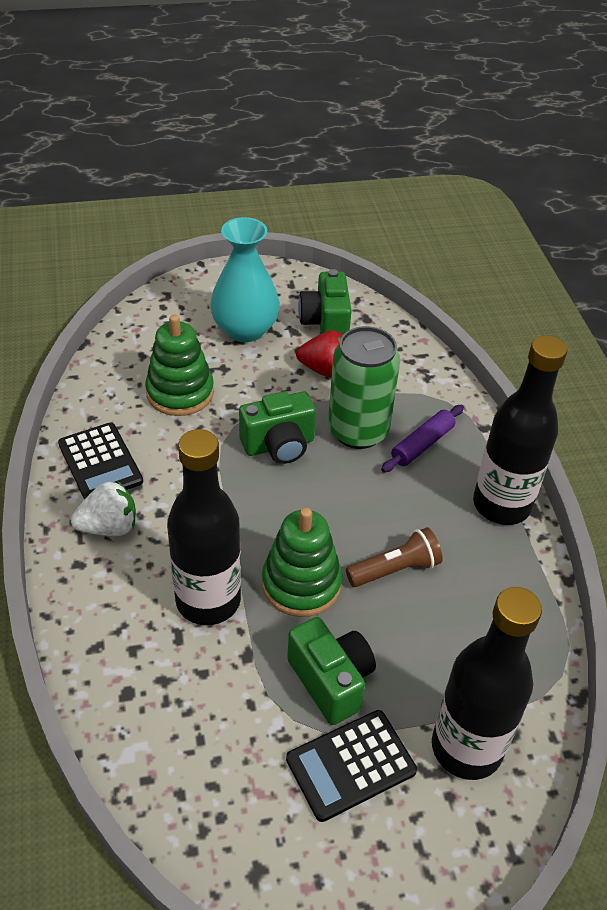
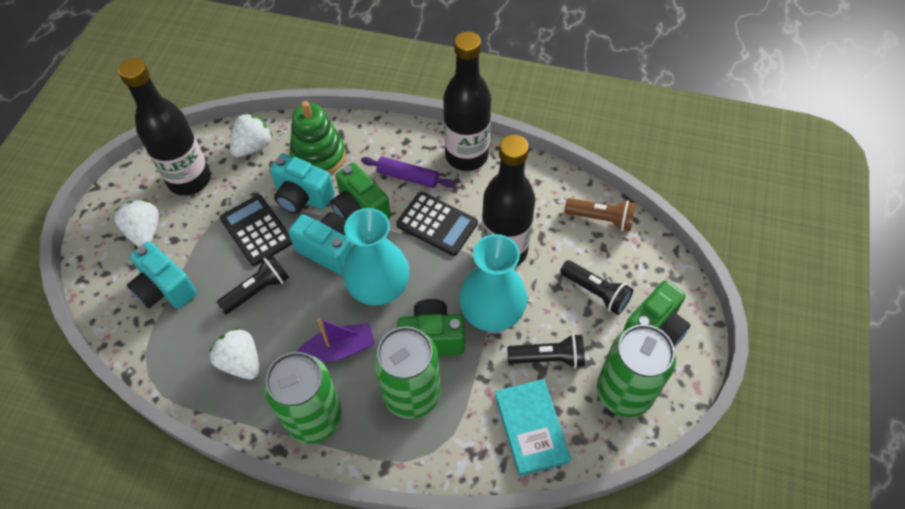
black flashlight: none = 0 -> [216,254,289,314] [507,334,585,368] [560,260,633,315] = 3
green can: [328,326,400,449] = 1 -> [264,352,342,444] [374,326,441,419] [597,324,676,417] = 3
green stacking toy: [145,314,214,416] [262,508,342,617] = 2 -> [290,101,346,174] = 1
purple boat: none = 0 -> [297,318,375,362] = 1
red strawberry: [296,330,343,378] = 1 -> none = 0
turquoise book: none = 0 -> [495,379,571,476] = 1
turquoise camera: none = 0 -> [127,241,197,309] [270,154,335,214] [288,212,352,275] = 3
turquoise vase: [210,217,280,342] = 1 -> [343,208,410,305] [459,234,527,332] = 2
white strawberry: [71,481,136,536] = 1 -> [114,200,159,247] [209,328,259,379] [230,113,273,157] = 3

